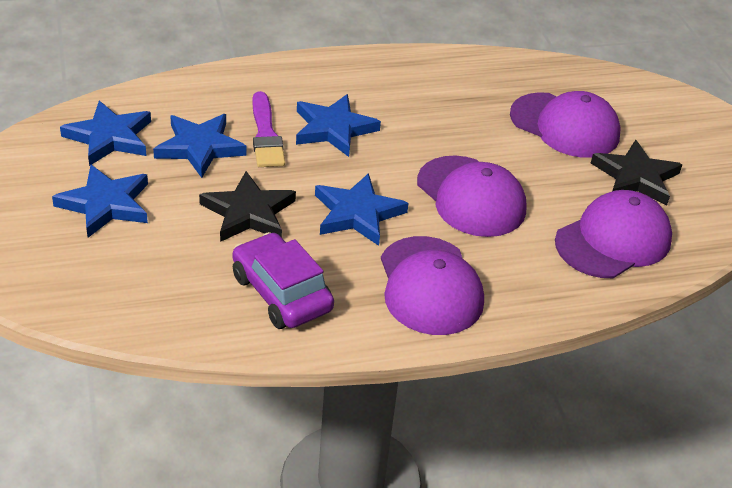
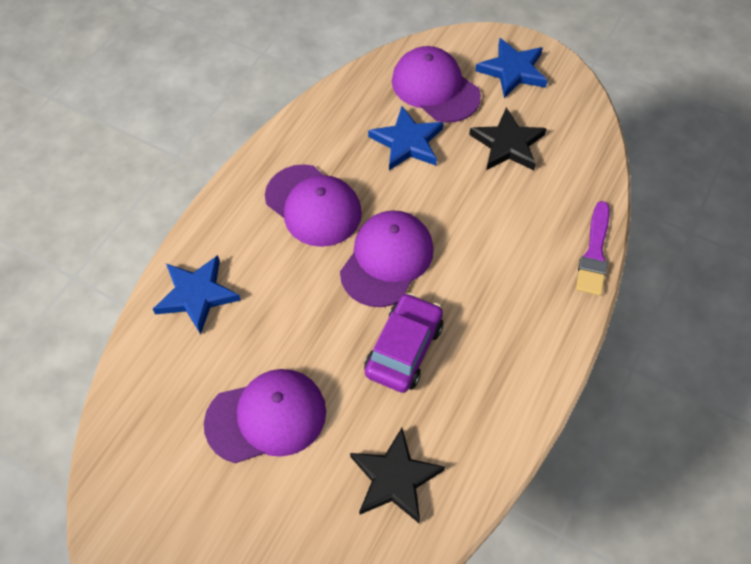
blue star: [52,165,148,238] [60,101,151,166] [153,114,247,178] [296,94,381,157] [315,173,409,246] = 5 -> [153,255,241,334] [368,106,444,170] [475,38,548,98] = 3

